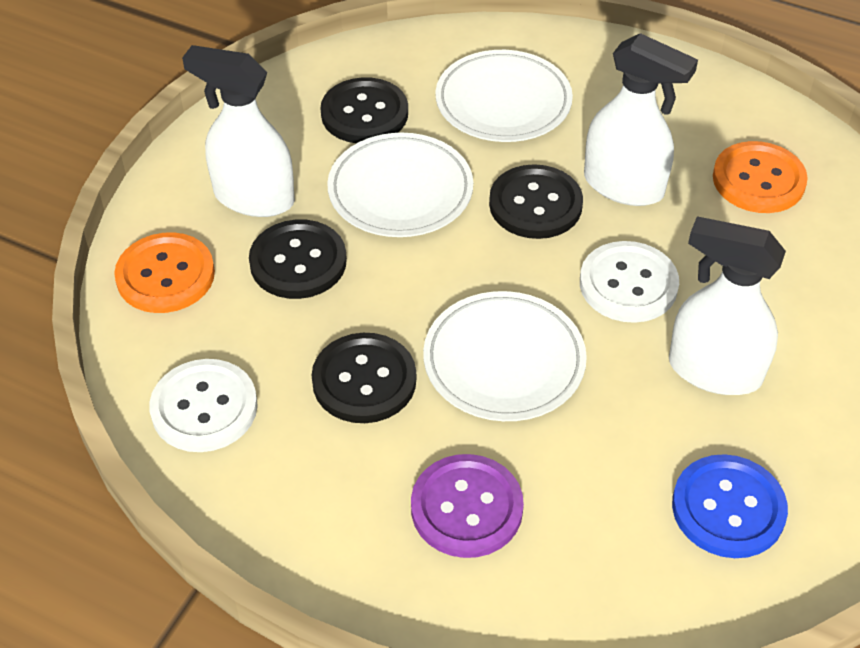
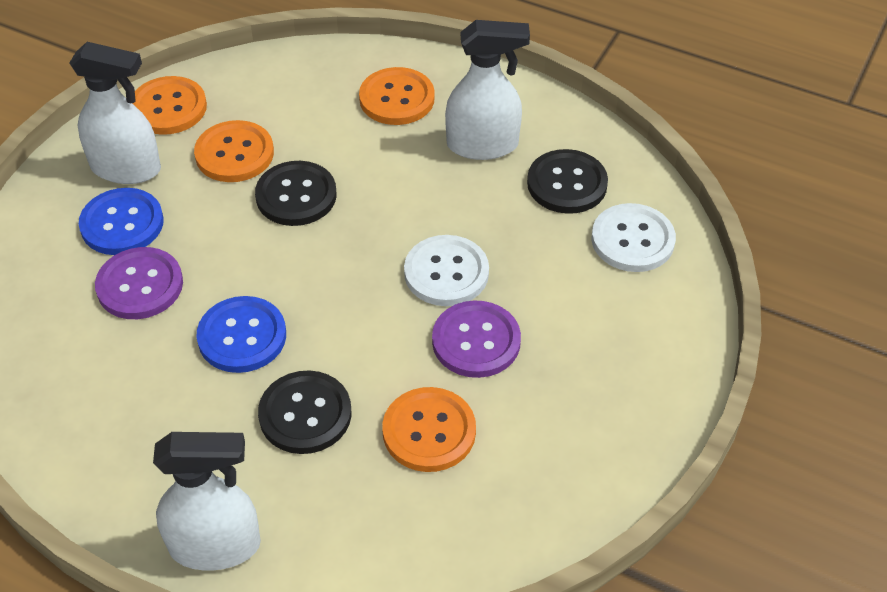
black button: [249,219,347,299] [312,333,416,423] [320,77,408,143] [489,164,583,239] = 4 -> [255,161,337,226] [258,370,352,454] [527,149,608,214] = 3
blue button: [672,454,788,558] = 1 -> [79,188,164,255] [197,296,286,373] = 2
orange button: [114,232,215,313] [713,141,808,213] = 2 -> [132,76,207,135] [194,120,274,182] [359,67,435,125] [382,387,476,472] = 4
purple button: [411,454,524,558] = 1 -> [95,247,183,319] [432,300,521,378] = 2
white plate: [327,133,473,237] [423,291,587,421] [435,50,573,142] = 3 -> none = 0

